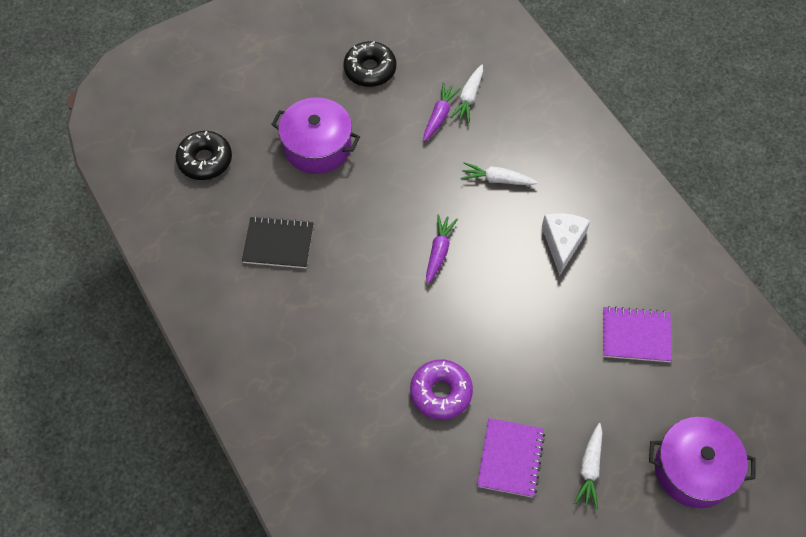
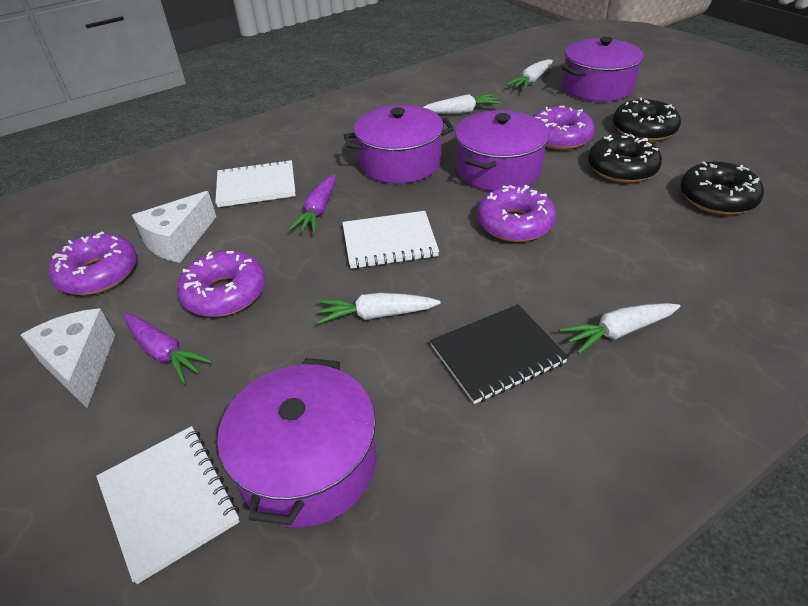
black donut: [175,131,232,180] [343,41,396,87] = 2 -> [588,133,662,183] [613,97,681,142] [680,161,764,215] = 3
purple donut: [410,359,473,420] = 1 -> [49,231,137,295] [177,251,265,317] [477,185,556,242] [534,106,595,150] = 4
purple notebook: [477,418,545,498] [603,306,672,362] = 2 -> none = 0
purple pot: [271,97,360,174] [649,417,756,508] = 2 -> [217,358,377,528] [344,105,454,184] [455,110,549,191] [562,37,644,102] = 4
white carrot: [450,65,483,123] [461,162,538,185] [574,423,602,509] = 3 -> [318,293,441,324] [423,94,501,114] [507,59,553,90] [560,303,680,354] = 4
white cheese: [542,213,590,276] = 1 -> [21,308,115,408] [132,191,216,263] = 2
white notebook: none = 0 -> [96,426,240,584] [215,160,296,207] [342,211,439,269] = 3

